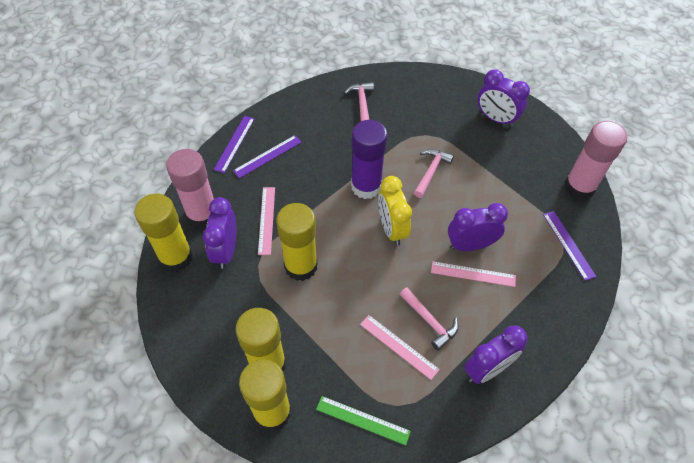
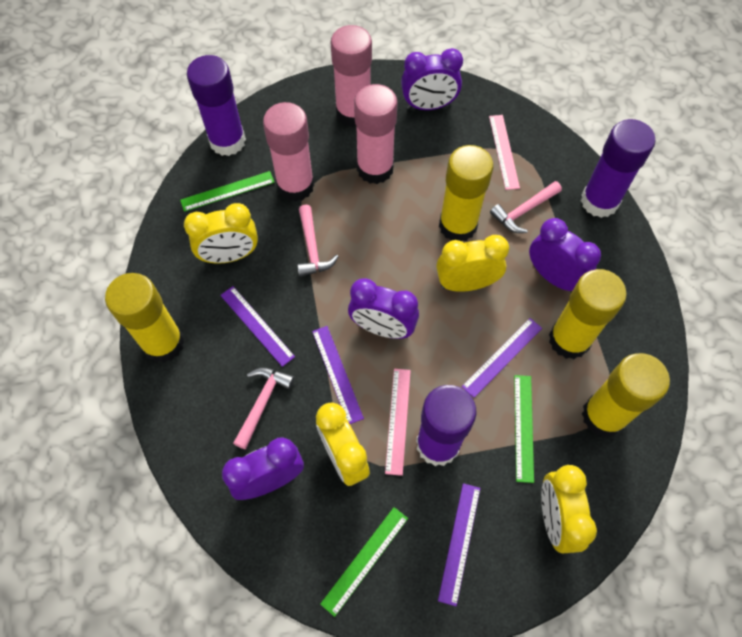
green ruler: [316,396,411,445] = 1 -> [180,171,275,212] [320,507,408,617] [514,375,534,483] = 3
pink glue stick: [166,149,214,228] [564,121,627,200] = 2 -> [263,102,314,202] [331,25,372,127] [354,84,397,184] = 3
pink ruler: [258,187,275,255] [360,315,440,380] [431,261,516,287] = 3 -> [385,369,411,476] [489,115,520,190] = 2
purple glue stick: [351,120,387,199] = 1 -> [187,55,246,156] [416,385,476,466] [581,119,655,218] = 3
purple ruler: [214,116,255,173] [233,135,302,178] [543,211,596,281] = 3 -> [220,286,295,367] [312,326,364,424] [438,483,480,606] [462,318,542,398] = 4
yellow clock: [378,176,412,246] = 1 -> [184,203,258,264] [316,403,370,486] [437,235,509,292] [541,465,597,553] = 4

